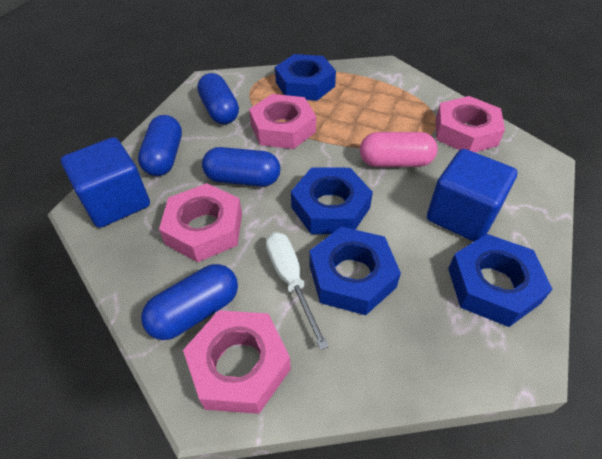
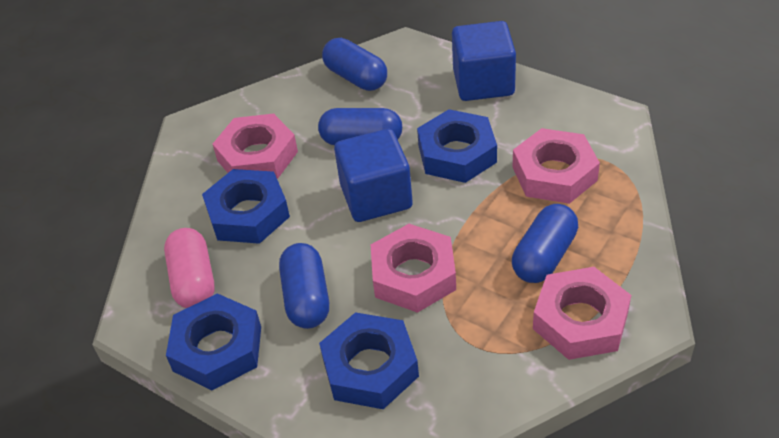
white screwdriver: [266,232,329,350] = 1 -> none = 0

